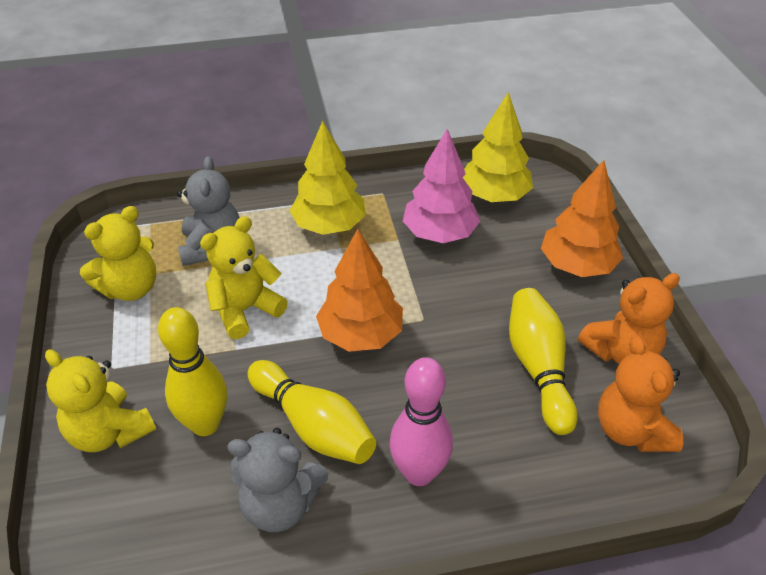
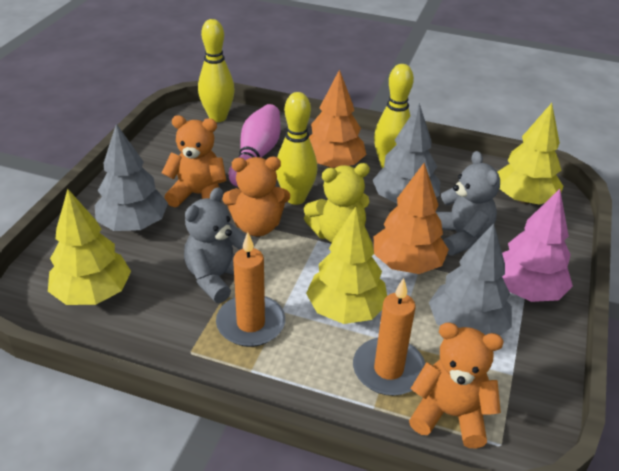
grey tree: none = 0 -> [95,124,168,231] [373,103,440,203] [429,223,512,336] = 3
orange candle: none = 0 -> [216,232,285,347] [353,278,426,396] = 2
orange teddy bear: [578,273,680,364] [598,336,683,452] = 2 -> [162,115,226,207] [222,157,290,236] [409,322,504,449] = 3
yellow teddy bear: [45,349,156,452] [80,206,156,301] [200,216,288,339] = 3 -> [304,163,370,243] = 1
yellow tree: [289,121,366,235] [463,92,533,202] = 2 -> [48,189,131,305] [306,207,387,324] [498,103,564,205] = 3

